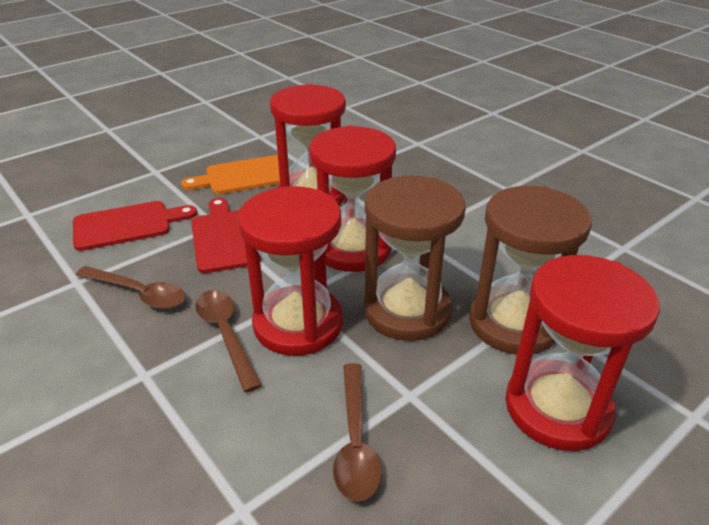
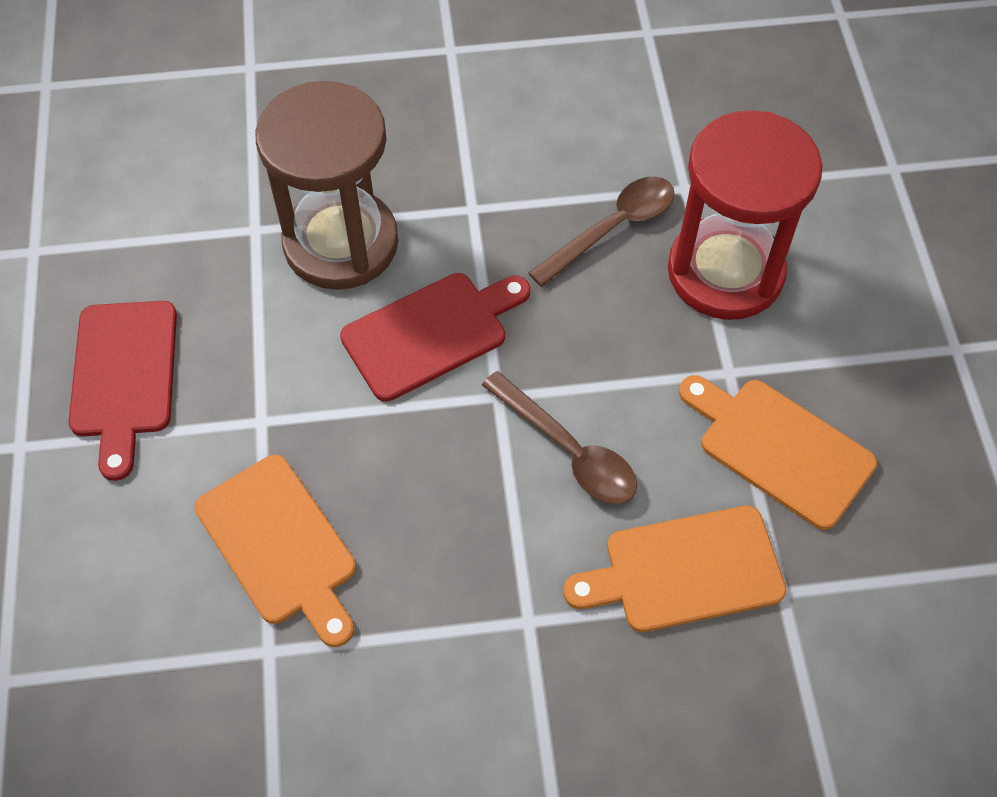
brown hourglass: [364,175,465,341] [469,186,592,355] = 2 -> [255,81,398,290] = 1
brown spoon: [76,266,186,309] [195,290,262,393] [333,363,382,502] = 3 -> [482,371,637,504] [528,176,675,287] = 2
orange cutting board: [181,155,280,194] = 1 -> [195,455,356,647] [563,506,787,632] [679,375,877,530] = 3
red hourglass: [238,186,343,356] [270,84,346,205] [309,126,396,272] [505,255,660,451] = 4 -> [668,110,822,320] = 1

